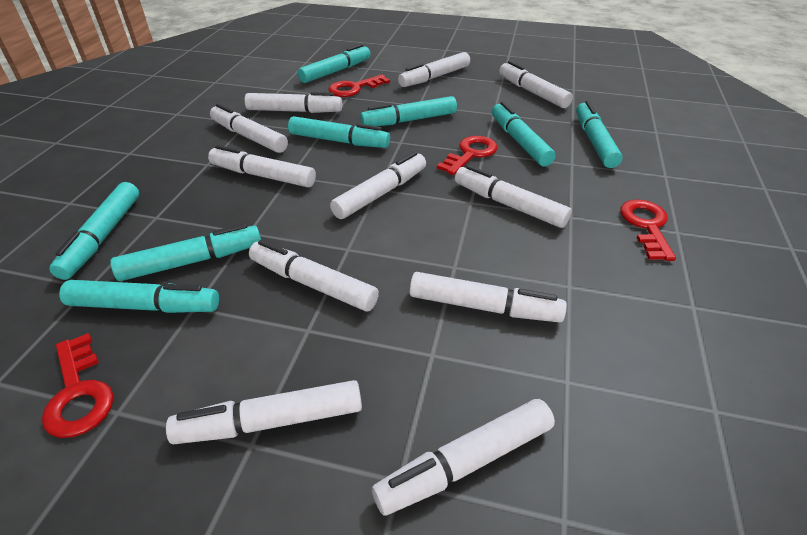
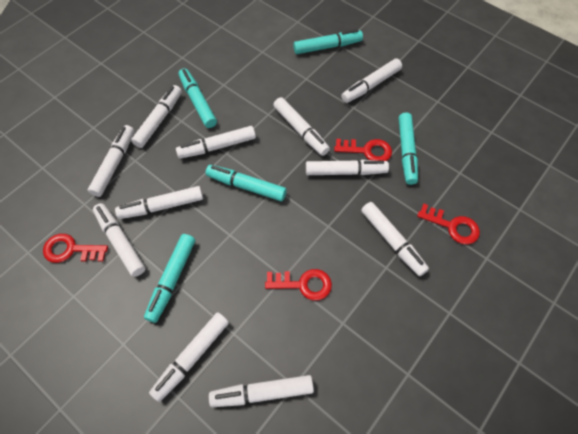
turquoise marker: [49,182,139,280] [59,280,219,313] [110,223,261,281] [288,116,390,148] [298,44,370,83] [360,96,457,126] [492,102,556,166] [576,101,623,168] = 8 -> [144,234,195,323] [179,68,217,128] [206,165,287,201] [293,29,363,54] [398,112,418,185] = 5

